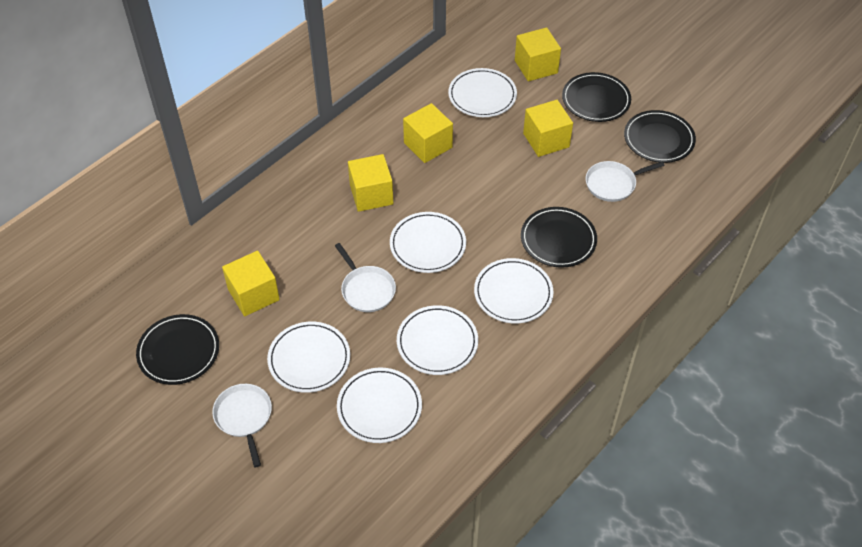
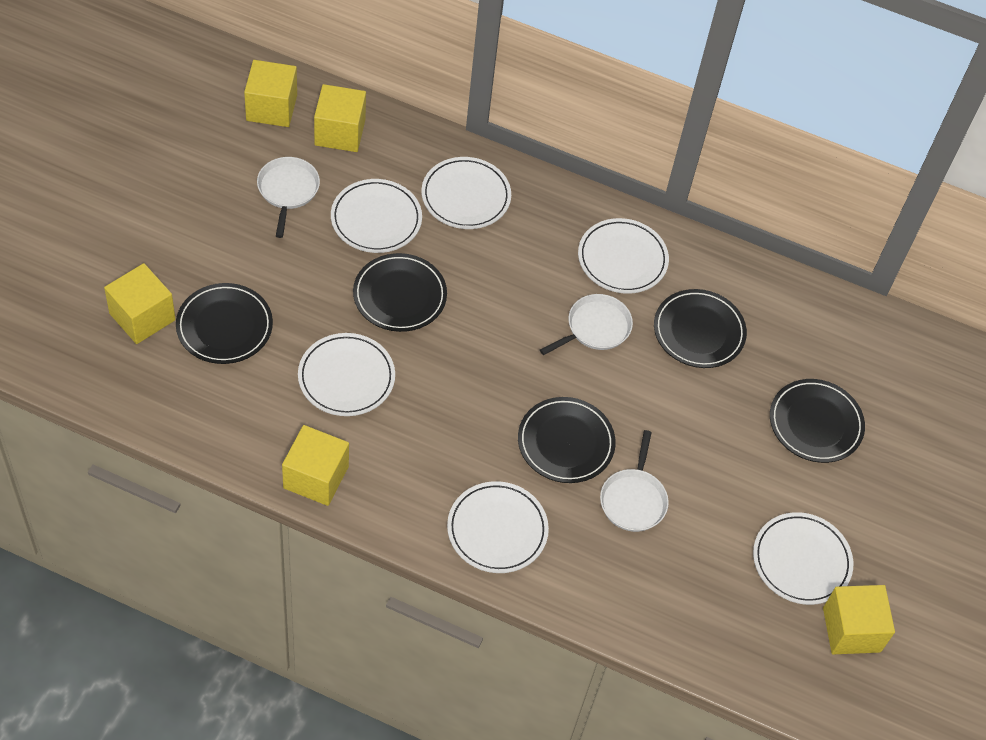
black plate: [136,314,219,385] [521,207,597,268] [562,72,631,122] [624,110,696,163] = 4 -> [176,283,273,364] [353,253,447,332] [518,397,616,483] [654,289,747,368] [770,379,865,463] = 5

